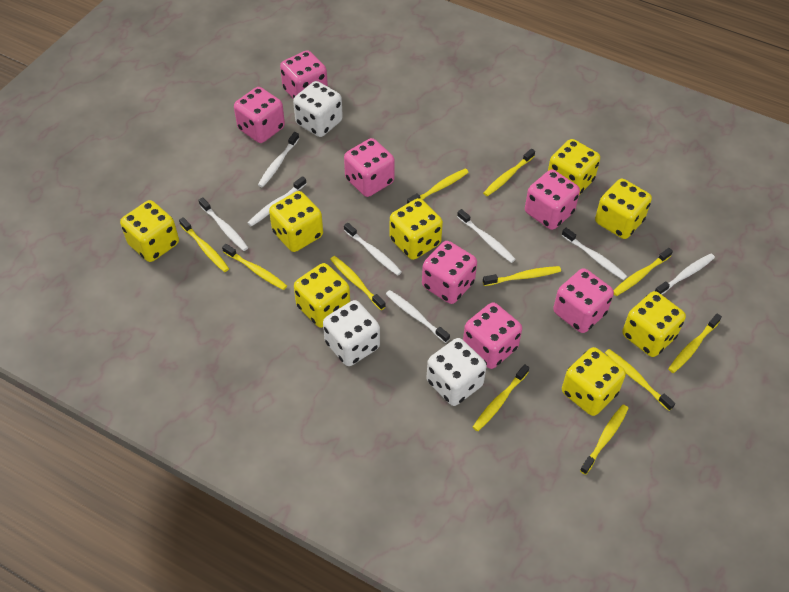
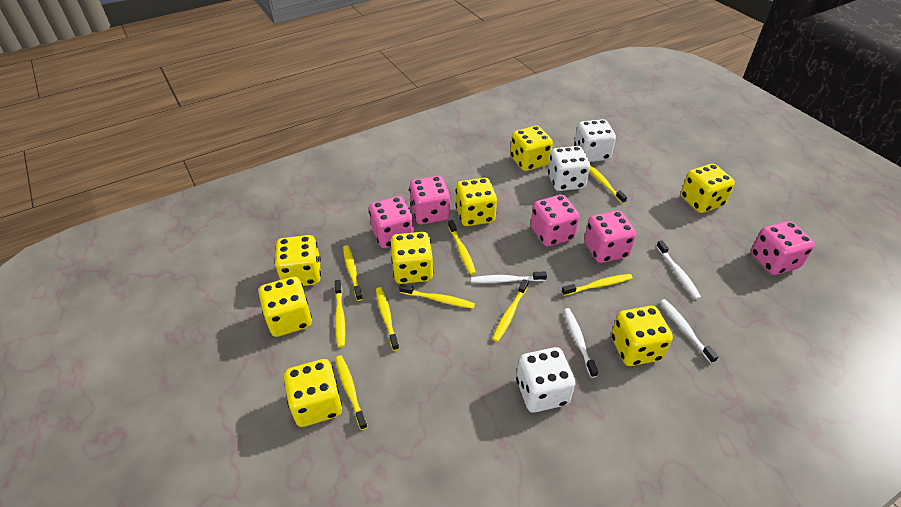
pink dice: [234,87,285,143] [280,50,328,99] [344,138,395,197] [422,241,477,304] [463,303,522,369] [525,170,580,230] [553,268,614,333] = 7 -> [369,196,414,248] [409,176,451,225] [531,194,580,247] [584,210,636,263] [751,221,815,275] = 5
white toothbrush: [199,197,248,251] [248,176,307,227] [258,132,299,187] [344,223,402,276] [386,290,450,343] [457,209,516,263] [562,228,627,280] [655,254,715,295] = 8 -> [471,272,547,283] [564,308,598,378] [656,240,701,300] [660,299,718,363] = 4
yellow toothbrush: [179,217,229,272] [222,244,287,290] [330,256,386,310] [407,169,469,204] [473,364,529,431] [483,149,535,196] [483,266,561,286] [580,405,629,475] [605,349,675,411] [613,248,673,296] [668,314,722,373] = 11 -> [335,280,345,348] [335,355,368,430] [343,245,363,301] [376,287,399,351] [399,284,475,309] [448,220,476,275] [492,279,529,342] [562,274,633,296] [589,165,627,204] = 9

